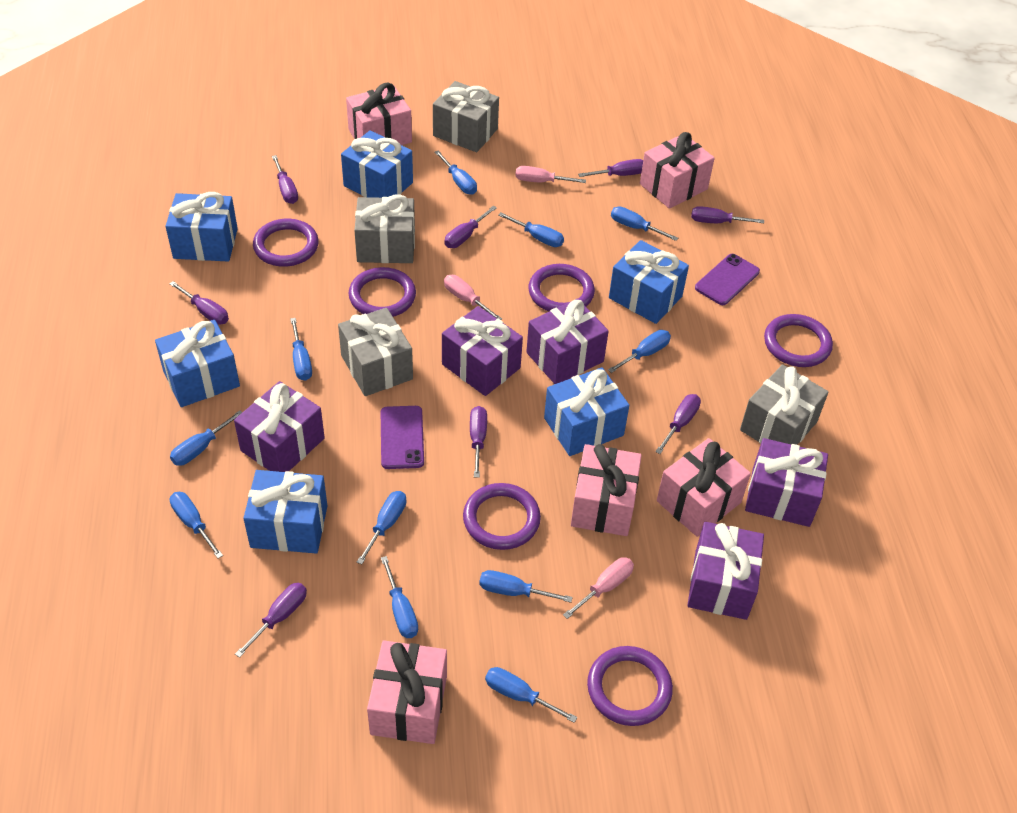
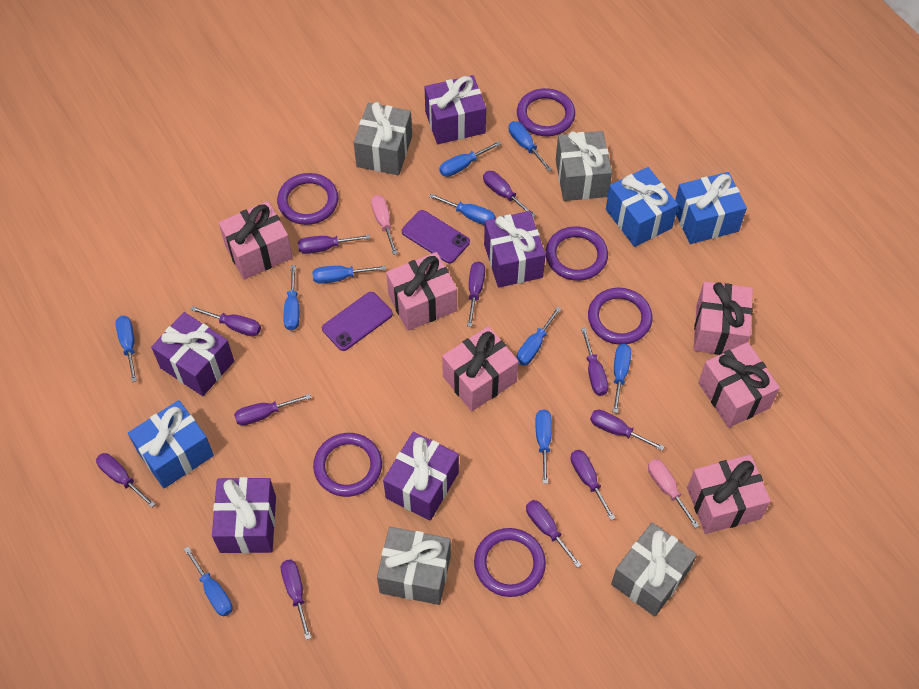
blue gift: [155,320,240,407] [165,192,238,262] [243,470,327,553] [341,130,413,198] [544,367,629,456] [609,240,689,324] = 6 -> [128,400,214,488] [606,167,678,247] [675,172,747,244] = 3
blue screwdriver: [170,410,242,466] [170,492,223,559] [290,318,312,381] [357,491,406,564] [381,556,418,638] [435,151,477,195] [479,570,573,603] [485,667,577,723] [498,212,564,247] [608,330,671,373] [611,206,678,241] = 11 -> [115,316,137,382] [184,546,233,616] [284,265,299,331] [312,266,386,284] [429,193,495,225] [439,141,501,177] [509,121,552,172] [516,306,561,366] [535,409,552,484] [613,344,631,413] = 10
pink gift: [346,82,412,145] [367,640,447,744] [571,444,642,536] [640,132,715,209] [657,438,751,537] = 5 -> [219,201,293,279] [386,252,457,331] [442,326,519,411] [687,455,771,534] [693,282,753,355] [698,342,780,428] = 6
pink screwdriver: [444,275,502,320] [515,166,586,183] [563,557,634,619] = 3 -> [371,195,398,255] [648,459,699,528] = 2
purple screwdriver: [170,281,229,325] [235,583,307,658] [272,155,298,204] [444,206,497,248] [470,406,487,478] [578,159,643,177] [655,394,701,454] [691,206,764,223] = 8 -> [96,453,155,508] [190,306,261,336] [234,394,311,426] [281,560,311,640] [298,235,370,254] [467,262,485,327] [483,171,536,218] [526,500,581,568] [571,450,616,521] [581,328,609,396] [590,410,665,451] = 11

